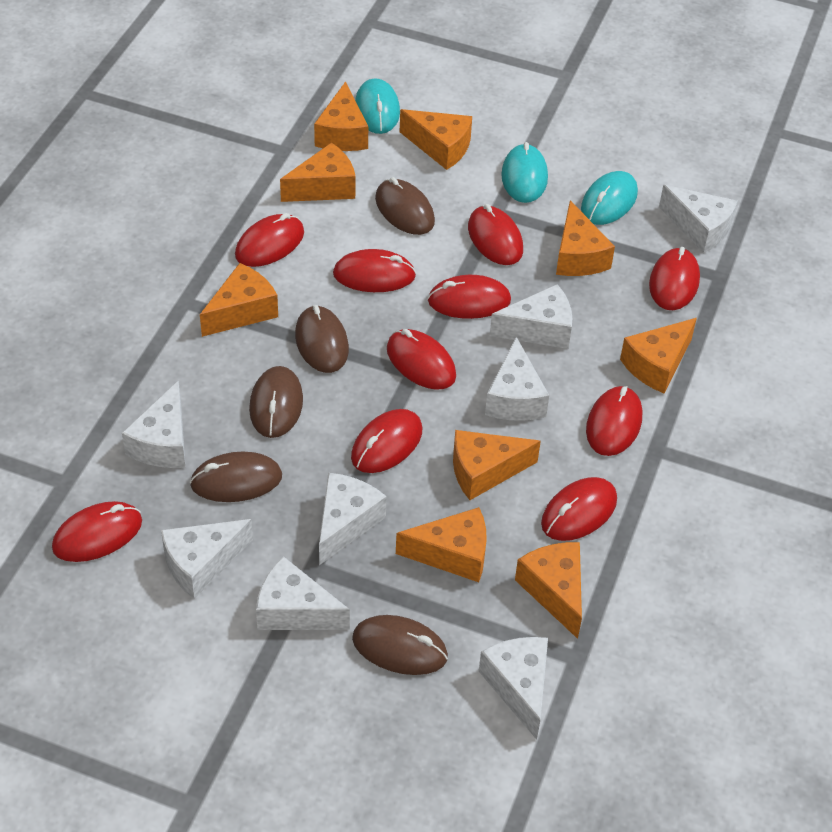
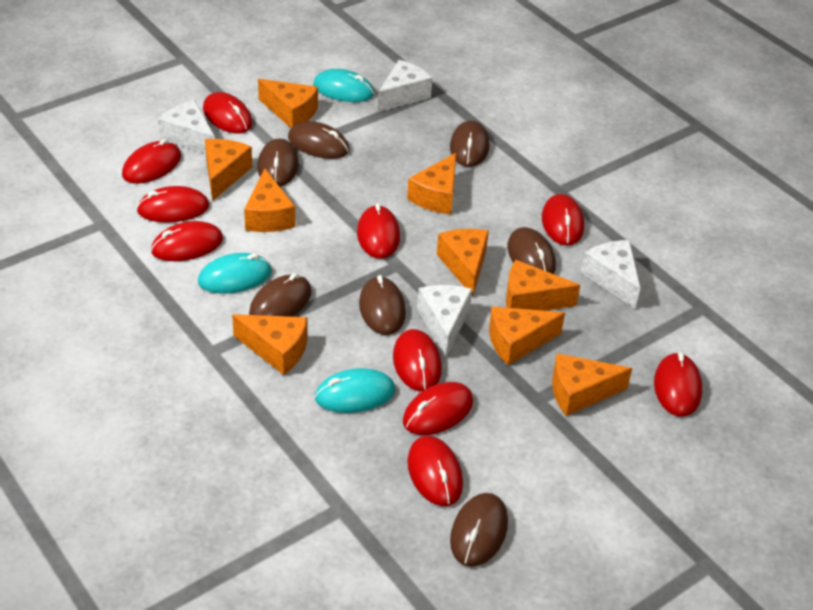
brown mouse: [190,452,282,502] [249,366,303,438] [295,305,349,373] [352,615,448,675] [375,177,435,235] = 5 -> [249,273,312,317] [258,139,299,187] [288,121,350,159] [359,275,406,335] [450,121,490,167] [450,493,508,567] [507,227,556,274] = 7
white cheese: [122,380,186,468] [161,519,253,599] [256,556,350,630] [319,473,387,565] [479,637,548,740] [485,337,549,421] [490,284,572,349] [659,185,737,253] = 8 -> [158,100,215,154] [378,60,432,112] [417,285,472,357] [581,240,640,309] = 4

